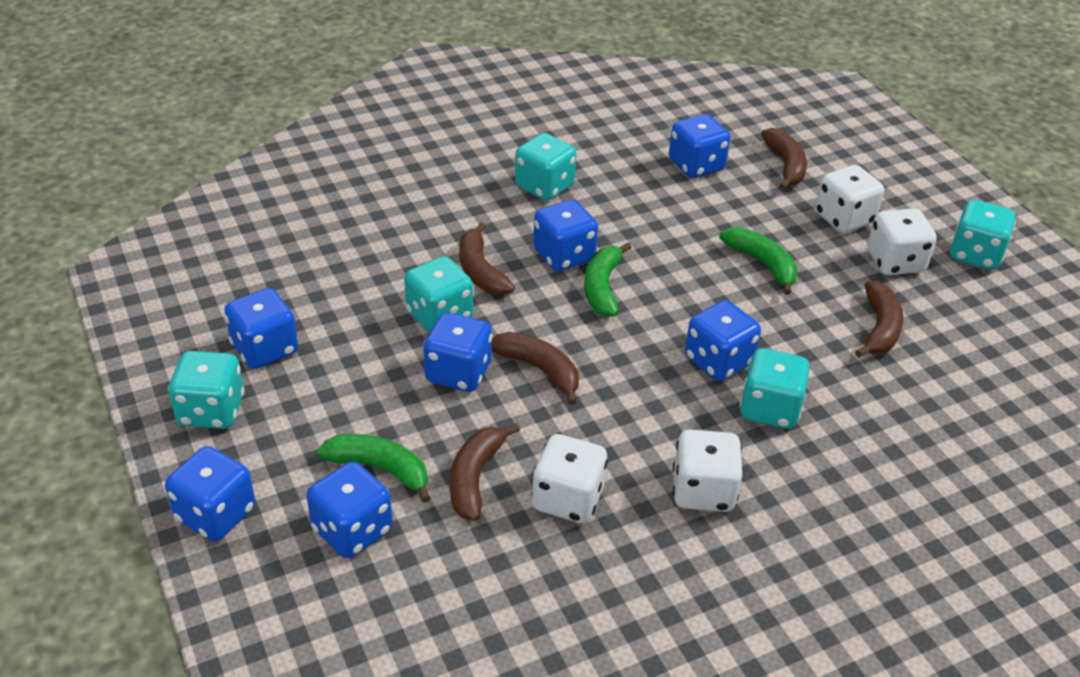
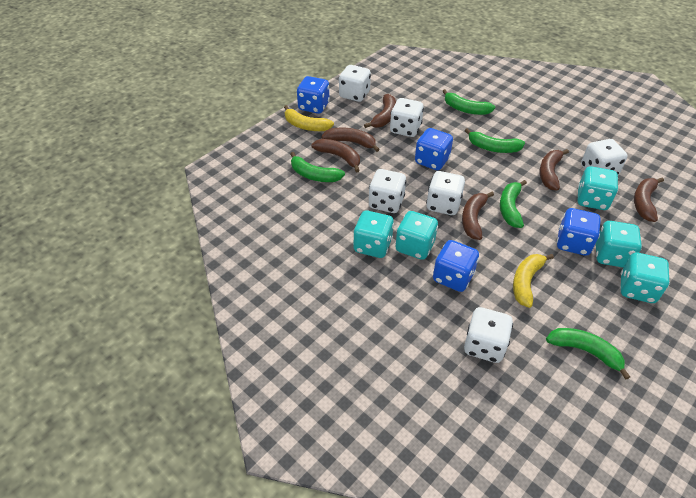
blue dice: [165,446,255,541] [224,288,298,369] [307,461,393,558] [423,312,492,392] [533,200,598,271] [669,114,730,178] [685,300,761,381] = 7 -> [297,76,330,114] [415,128,453,170] [433,240,479,292] [557,208,601,256] = 4
brown banana: [450,423,520,521] [459,222,515,295] [492,332,579,405] [761,128,807,190] [855,281,903,358] = 5 -> [311,139,360,173] [321,128,380,152] [364,94,396,128] [462,192,494,240] [539,149,569,191] [634,178,664,222] = 6
green banana: [317,434,431,503] [584,243,632,317] [719,227,798,295] = 3 -> [290,152,345,182] [442,89,495,115] [465,128,525,153] [500,180,527,228] [546,328,630,380] = 5
white dice: [531,434,608,523] [673,429,742,512] [815,165,884,233] [867,209,937,275] = 4 -> [339,65,371,102] [369,169,407,213] [390,98,424,137] [426,171,465,215] [464,307,513,363] [581,139,627,175] = 6
yellow banana: none = 0 -> [284,105,334,131] [513,254,554,308] = 2

